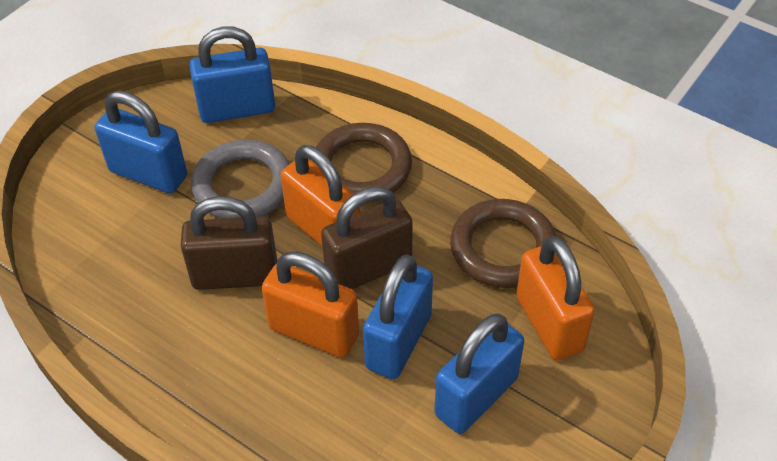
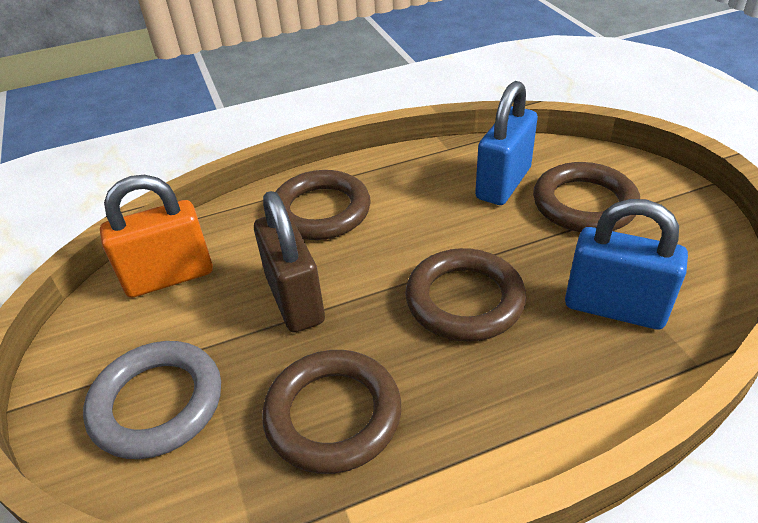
blue padlock: [95,91,187,194] [190,26,275,123] [363,254,433,379] [434,314,524,434] = 4 -> [475,81,538,205] [565,199,688,330] = 2
brown padlock: [181,196,277,290] [321,186,413,289] = 2 -> [254,191,325,333] = 1
brown ring: [316,123,412,202] [450,199,557,288] = 2 -> [262,350,401,474] [275,170,371,240] [405,248,526,341] [533,162,640,232] = 4
orange padlock: [261,252,359,357] [281,145,360,246] [516,236,595,361] = 3 -> [100,175,213,298] = 1

